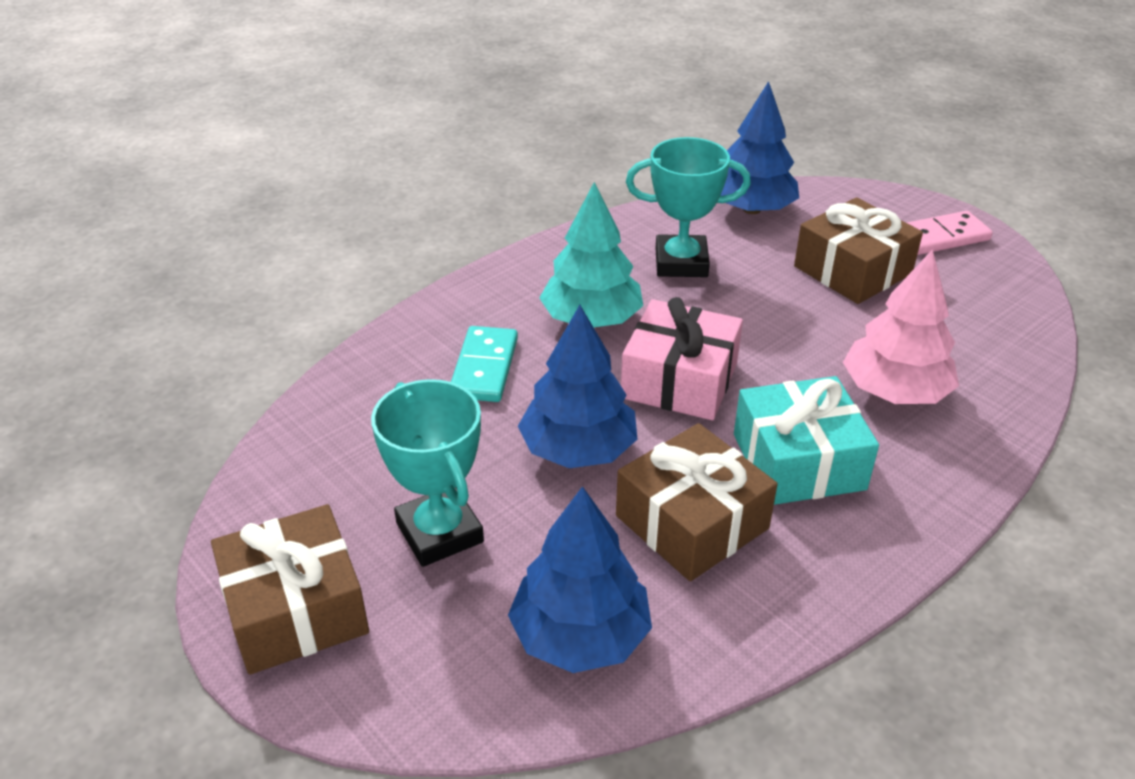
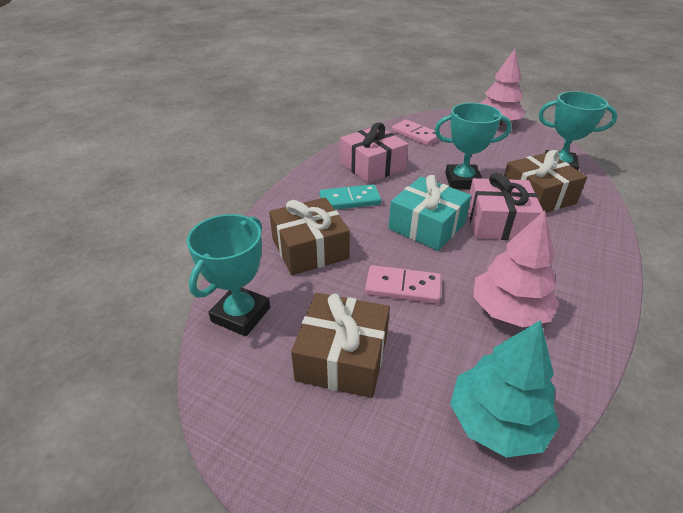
blue tree: [508,486,652,673] [518,305,637,468] [720,81,799,214] = 3 -> none = 0
pink domino: [907,211,993,255] = 1 -> [365,265,441,304] [392,120,442,146] = 2
pink gift: [621,297,743,420] = 1 -> [340,122,408,183] [468,173,543,240] = 2
pink tree: [843,249,959,404] = 1 -> [473,210,559,327] [481,49,525,125] = 2
turquoise trophy: [371,379,484,567] [626,137,751,277] = 2 -> [187,214,270,336] [435,103,512,189] [538,91,617,170] = 3

